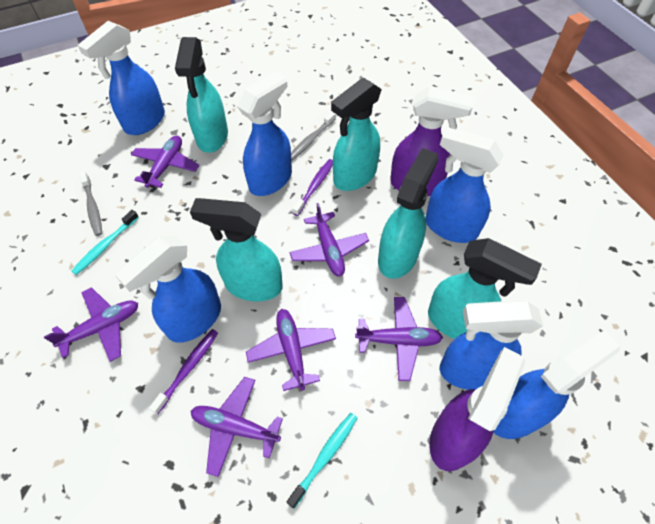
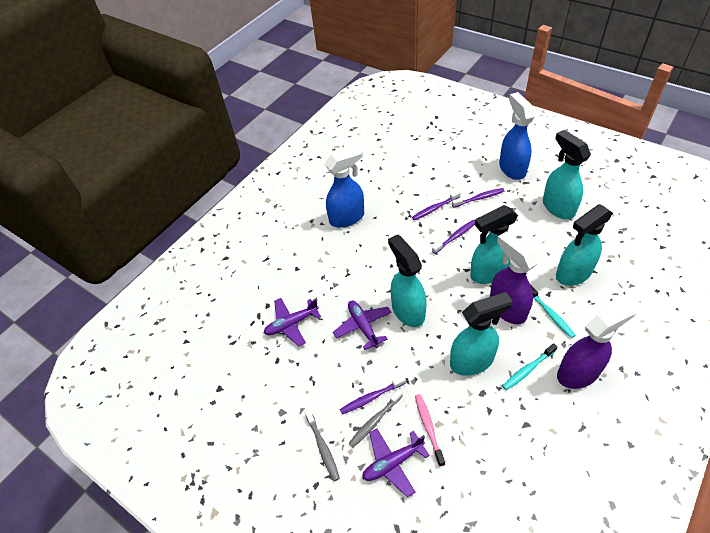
blue spray bottle: [78,21,165,135] [114,236,221,343] [237,71,292,196] [425,127,504,243] [440,300,543,390] [494,330,620,439] = 6 -> [325,146,364,228] [499,92,535,180] = 2
pink toothbrush: none = 0 -> [415,394,445,467] = 1
purple plane: [44,287,138,362] [131,136,199,188] [191,377,283,477] [246,309,336,391] [290,203,369,277] [355,297,443,381] = 6 -> [264,298,321,346] [333,301,392,350] [362,428,430,498] = 3
purple toothbrush: [149,329,218,414] [292,159,333,216] = 2 -> [340,376,406,414] [412,191,461,220] [432,220,475,254] [452,188,504,208] = 4

